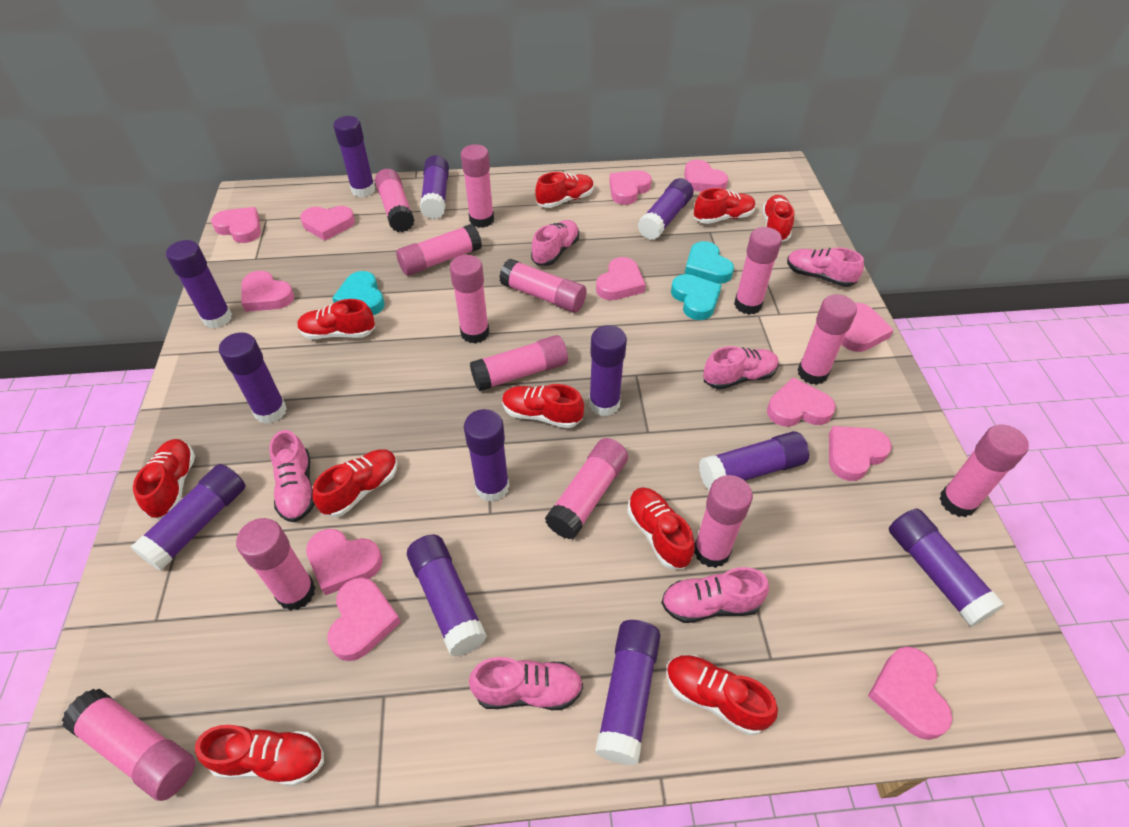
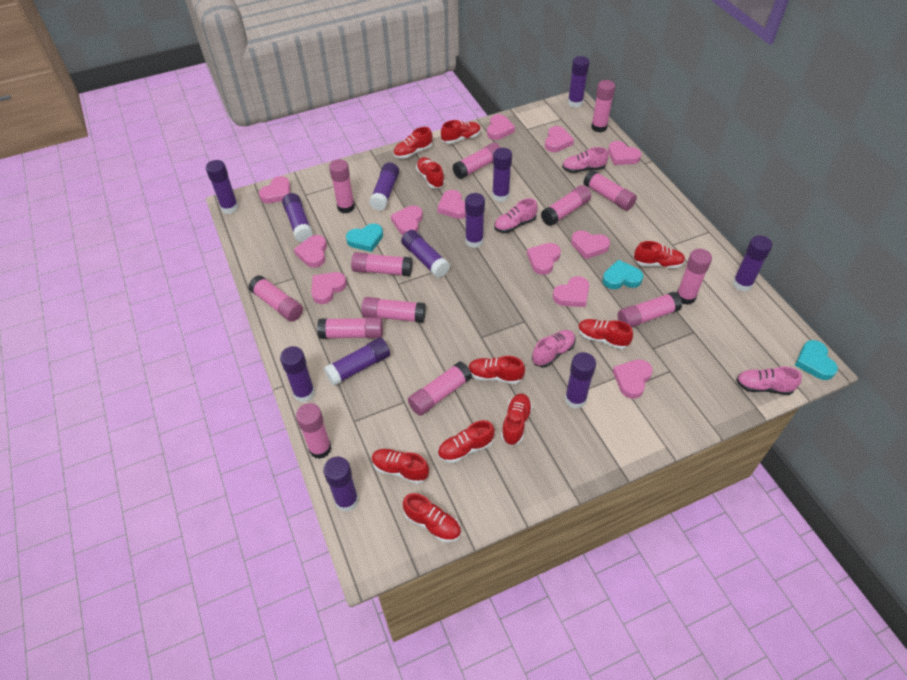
pink shoe: [269,430,315,522] [469,657,583,710] [531,220,579,266] [661,567,769,623] [703,346,779,390] [787,247,864,287] = 6 -> [494,198,538,233] [532,330,575,368] [562,147,608,173] [736,366,802,395] = 4

